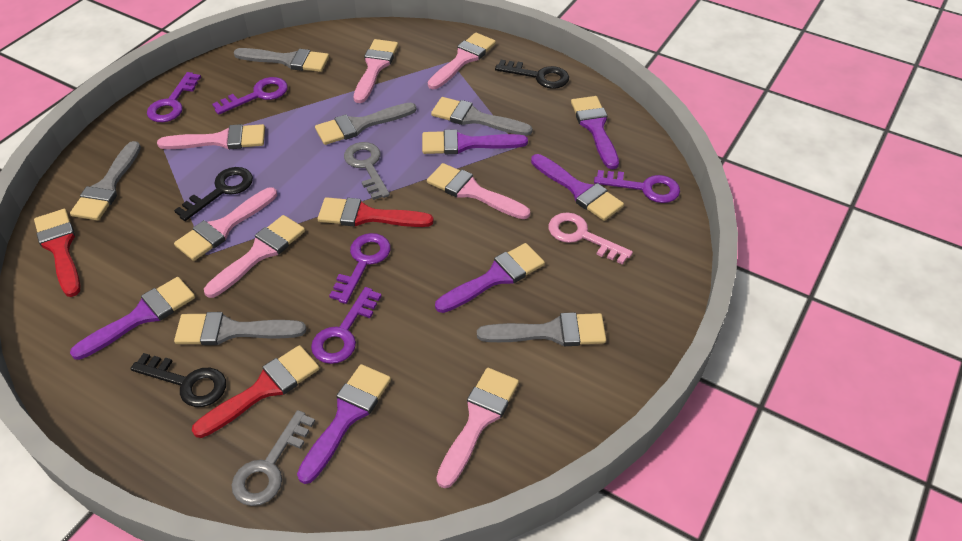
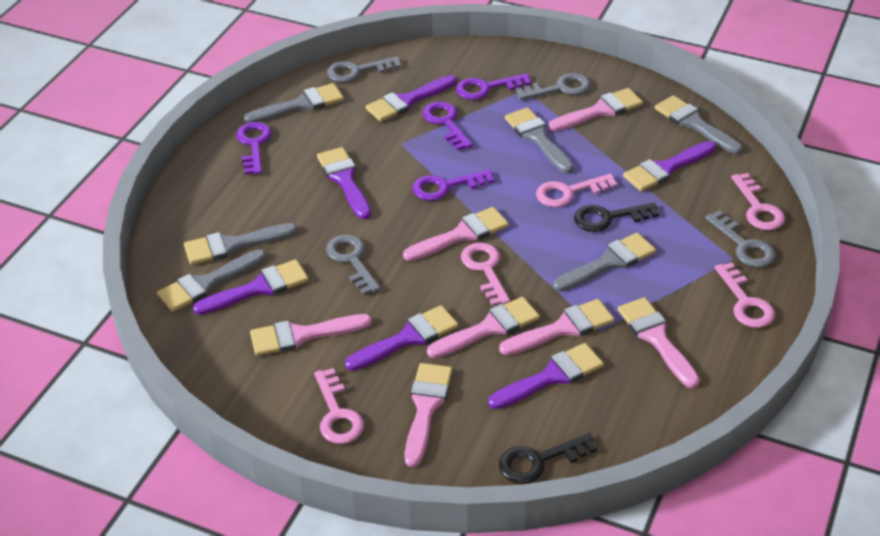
black key: [130,353,226,407] [174,167,253,221] [495,60,569,89] = 3 -> [499,433,597,484] [574,203,659,232] = 2
grey key: [232,410,315,506] [344,142,390,200] = 2 -> [326,235,381,295] [327,56,402,82] [516,73,591,100] [705,210,776,268] = 4
pink key: [548,212,633,265] = 1 -> [314,368,364,444] [461,243,510,306] [536,173,617,207] [715,262,775,328] [731,173,785,230] = 5
purple key: [147,72,201,122] [212,77,288,115] [311,287,382,364] [329,233,391,304] [594,170,680,203] = 5 -> [236,122,272,174] [412,169,495,201] [423,101,473,151] [456,73,532,100] = 4
red brush: [34,209,80,297] [192,345,319,438] [318,197,434,227] = 3 -> none = 0

